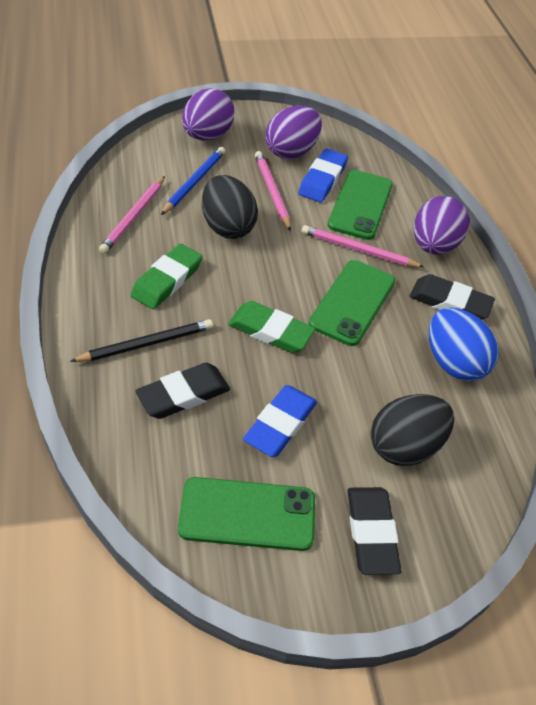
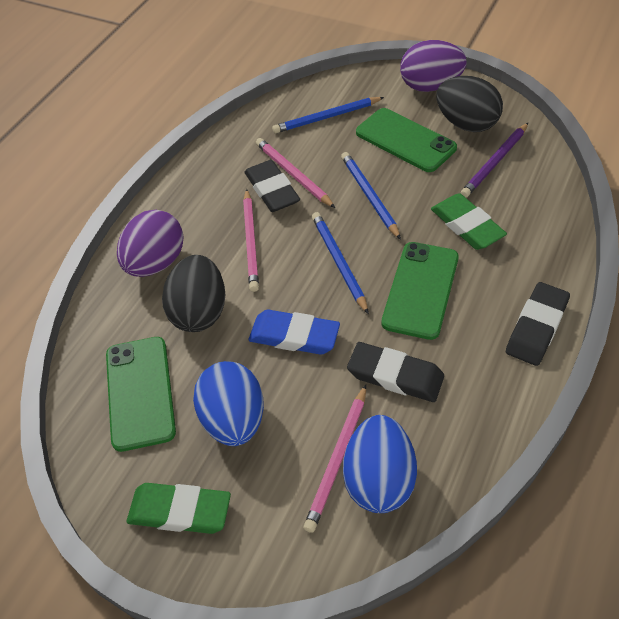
black pencil: [70,319,213,362] = 1 -> none = 0
blue egg: [429,308,499,381] = 1 -> [193,361,264,446] [343,415,417,513] = 2
blue eraser: [243,385,317,457] [298,148,348,202] = 2 -> [249,309,340,355] = 1
blue pencil: [161,147,225,215] = 1 -> [272,97,384,133] [312,212,369,314] [341,152,401,240] = 3
purple egg: [182,88,235,141] [266,105,322,159] [414,196,469,255] = 3 -> [117,210,184,277] [400,40,467,92] = 2
purple pencil: none = 0 -> [460,123,528,198] = 1

